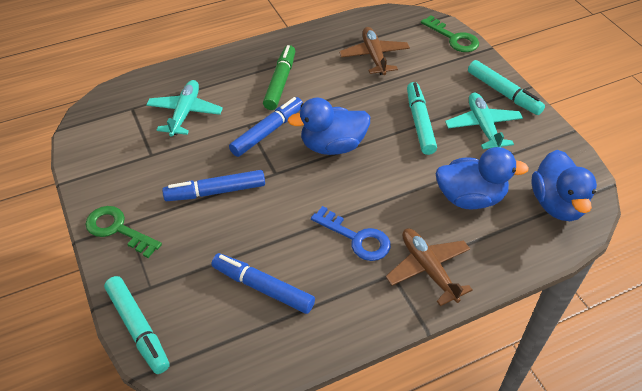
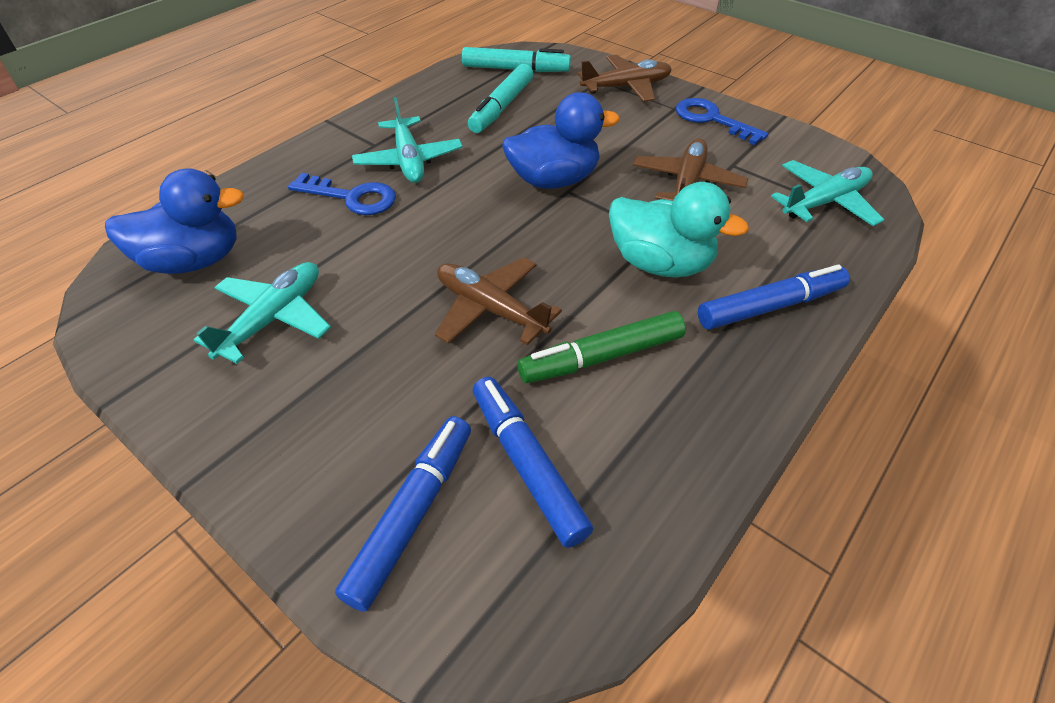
blue duck: [288,98,370,155] [436,147,529,209] [532,150,597,221] = 3 -> [105,168,244,274] [502,92,620,189] = 2
blue key: [311,206,391,261] = 1 -> [288,173,396,215] [676,98,769,145] = 2
brown plane: [339,27,410,75] [386,229,472,306] = 2 -> [435,257,562,345] [578,55,672,102] [633,138,748,201] = 3
green key: [85,206,162,258] [421,15,479,52] = 2 -> none = 0
turquoise duck: none = 0 -> [609,182,749,278] = 1
turquoise marker: [104,276,170,374] [407,82,437,155] [468,60,545,115] = 3 -> [462,47,571,72] [468,64,533,133] = 2
turquoise plane: [146,80,223,137] [445,93,523,149] = 2 -> [194,262,331,364] [352,97,463,183] [771,160,884,226] = 3

